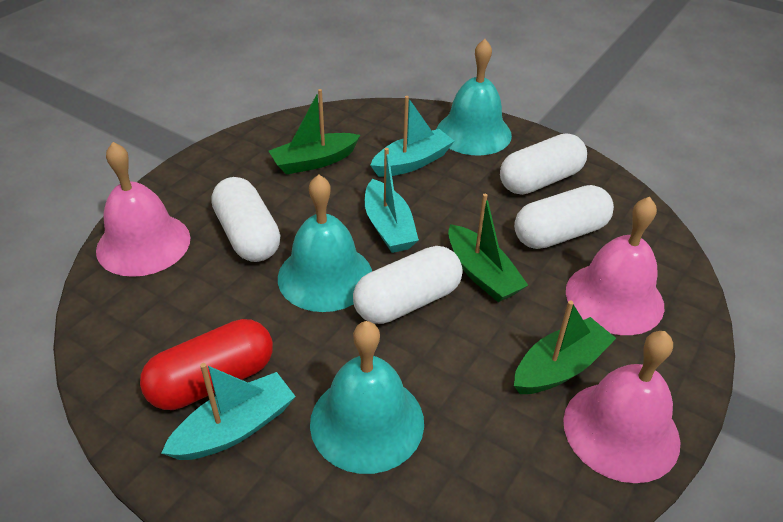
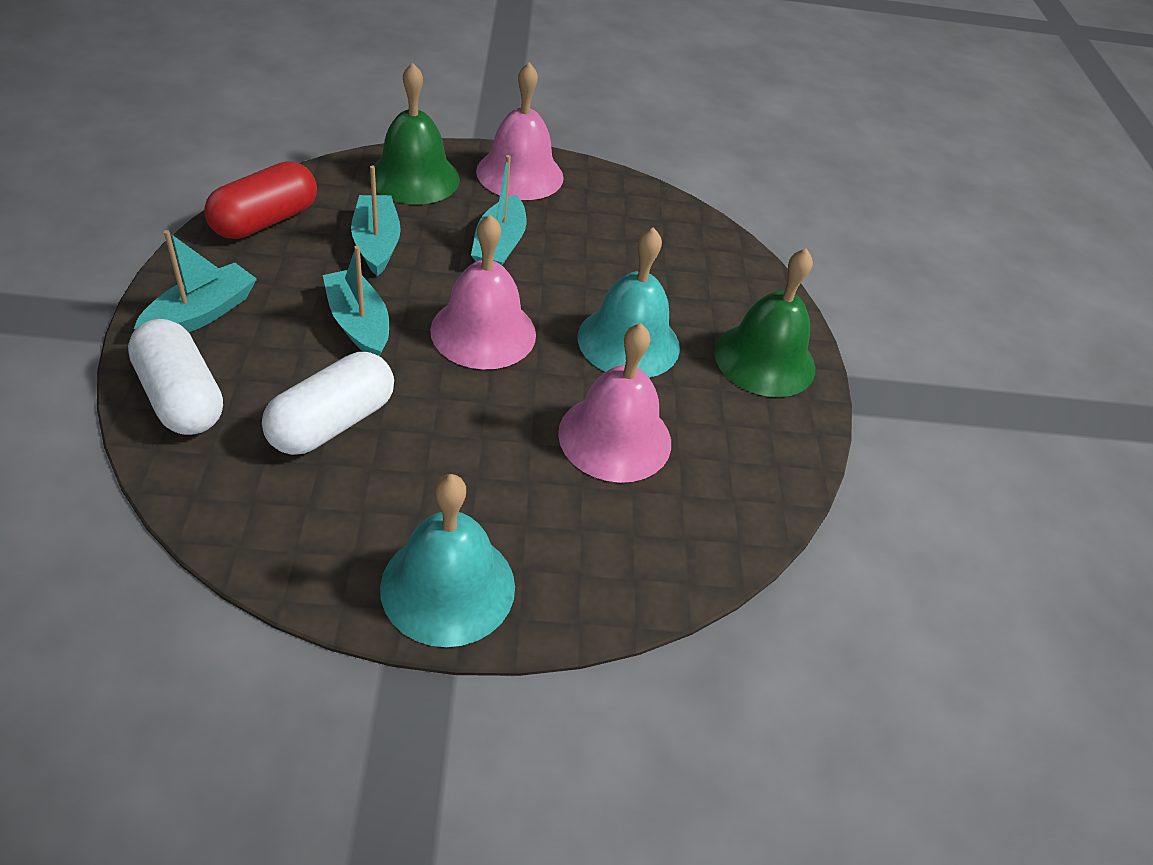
green bell: none = 0 -> [369,63,460,204] [714,248,815,397] = 2
green boat: [269,89,360,175] [448,194,528,302] [514,300,616,394] = 3 -> none = 0
turquoise bell: [278,174,372,312] [310,321,424,474] [437,39,512,156] = 3 -> [380,474,515,647] [578,227,680,378] = 2
turquoise boat: [161,363,296,460] [365,148,419,253] [370,96,454,177] = 3 -> [134,230,257,333] [323,246,389,356] [351,166,401,277] [471,155,526,265] = 4
white capsule: [211,177,280,262] [353,246,463,324] [500,133,587,195] [514,185,614,249] = 4 -> [128,319,223,435] [262,352,394,455] = 2

